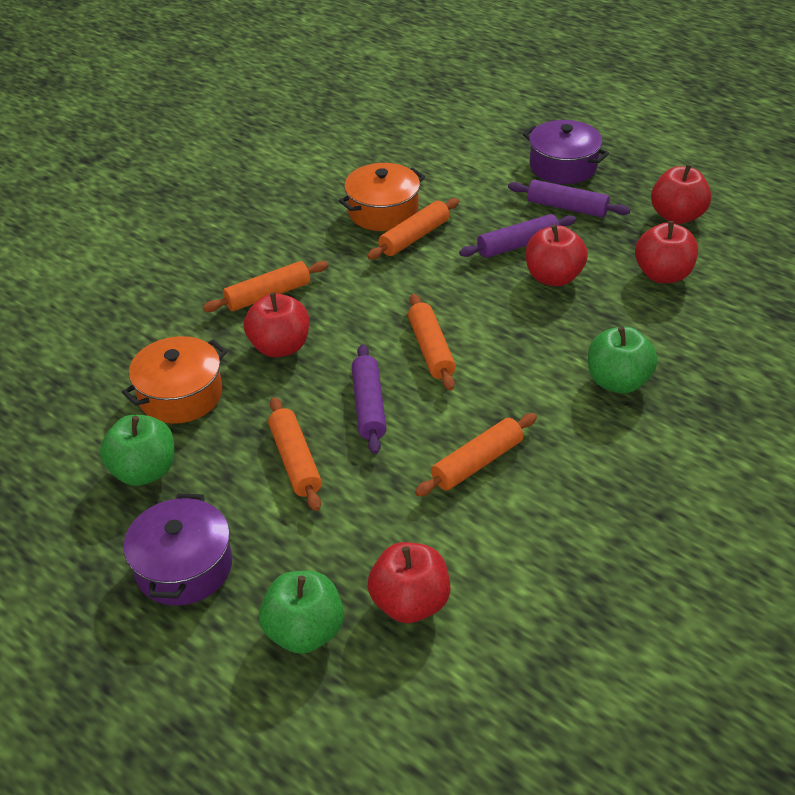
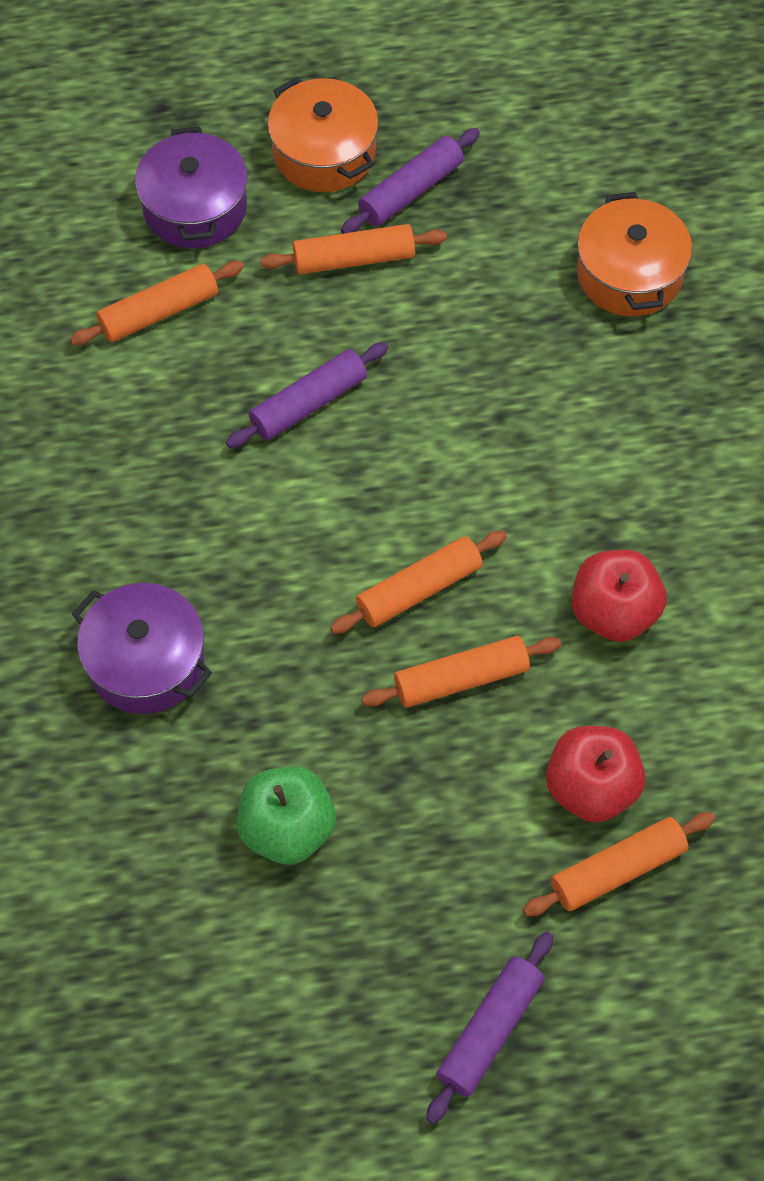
green apple: [100,415,174,486] [259,571,344,654] [588,326,658,393] = 3 -> [237,766,336,864] = 1
red apple: [244,293,309,357] [368,542,450,623] [526,225,588,286] [635,221,698,283] [651,164,711,224] = 5 -> [546,726,646,823] [572,550,666,642] = 2

